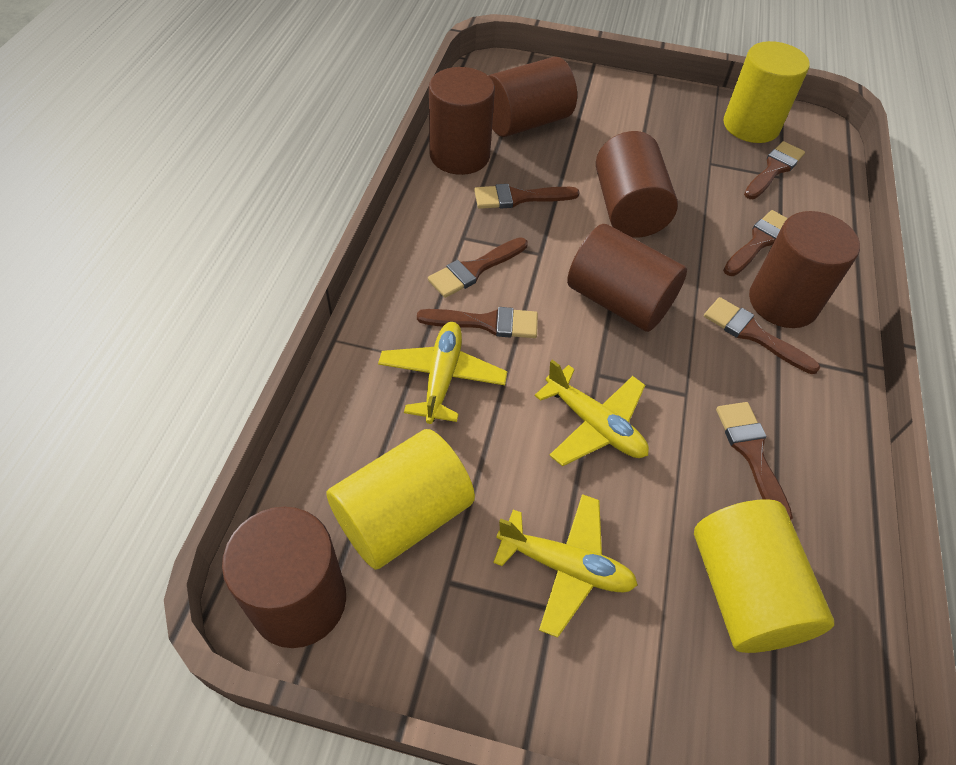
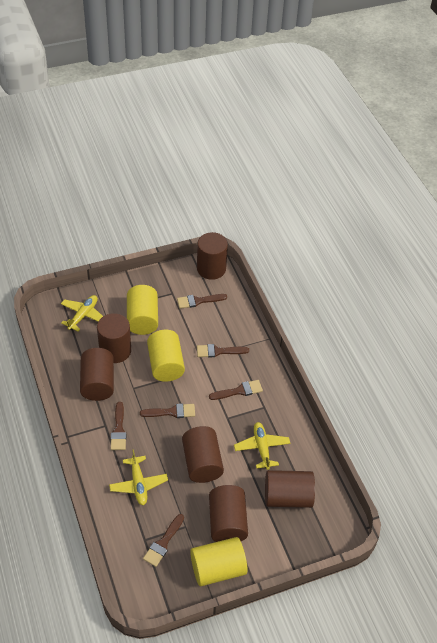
brown brush: [417,307,538,338] [428,237,528,298] [474,184,580,209] [704,297,820,374] [716,402,793,520] [723,210,788,276] [744,141,805,199] = 7 -> [111,402,126,450] [140,404,195,418] [143,514,184,567] [177,294,227,309] [197,344,249,357] [209,380,263,400] = 6

